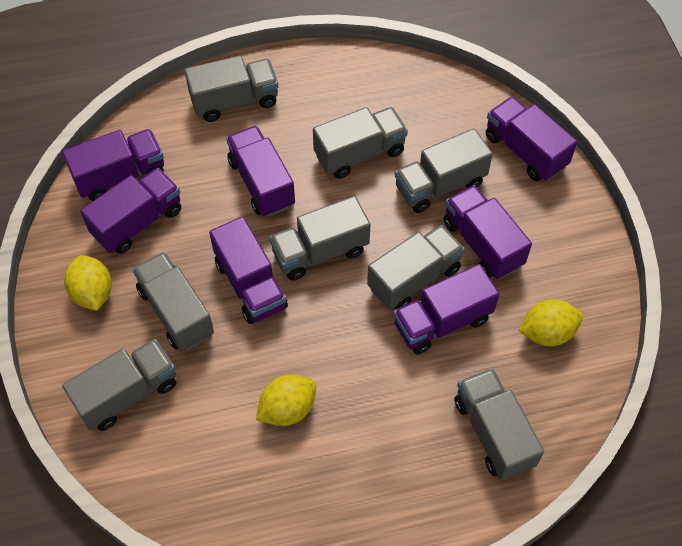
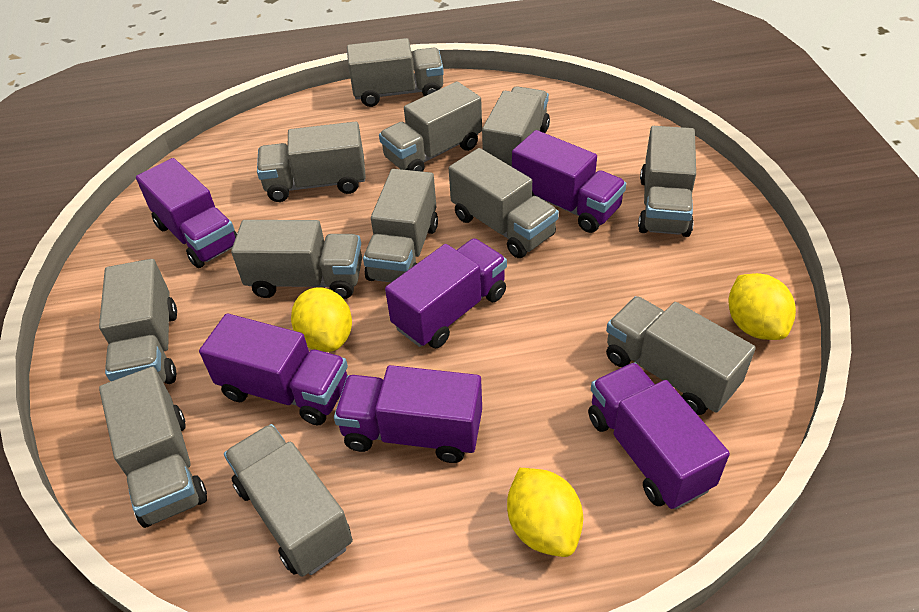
grey truck: [62,339,176,431] [132,252,214,351] [185,56,278,122] [269,196,370,281] [313,107,408,179] [367,225,465,310] [395,128,493,213] [454,368,544,481] = 8 -> [99,259,177,384] [99,367,207,528] [224,424,353,577] [231,220,362,299] [257,121,366,202] [347,38,444,107] [363,169,438,282] [379,82,482,172] [449,148,559,258] [482,86,550,167] [606,296,756,415] [638,126,696,237] = 12
purple truck: [62,129,164,201] [80,168,181,254] [209,216,288,324] [226,126,295,217] [393,264,499,355] [444,185,532,279] [486,96,577,181] = 7 -> [136,158,237,268] [199,313,348,425] [334,365,482,463] [385,238,507,348] [512,130,626,233] [588,362,730,509] = 6

